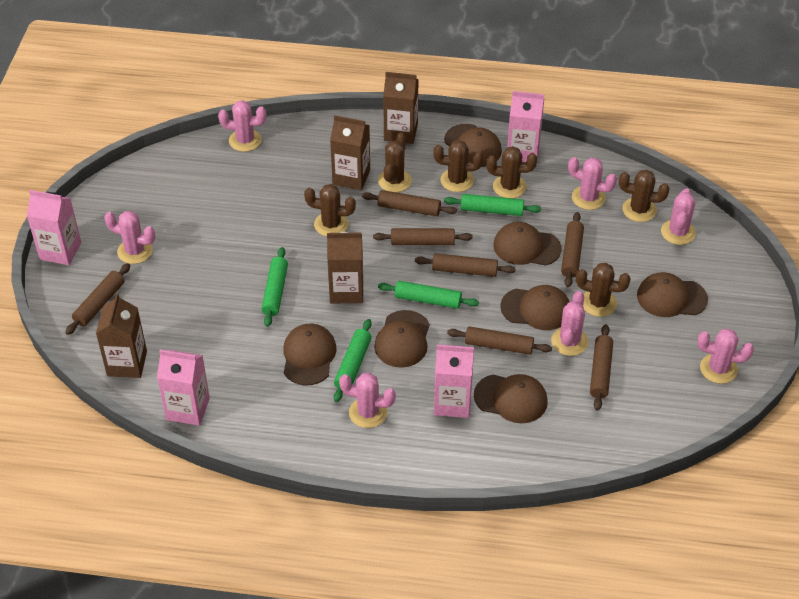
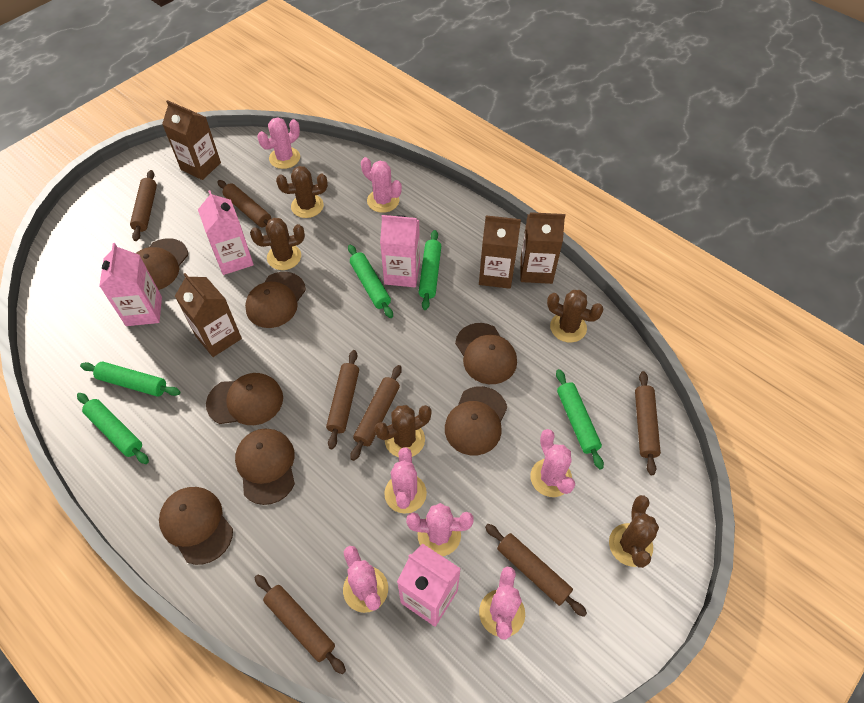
brown cactus: [304,184,356,236] [378,132,412,192] [433,140,483,192] [487,146,537,198] [576,263,631,317] [619,170,670,222] = 6 -> [250,218,305,270] [276,166,328,218] [374,405,432,457] [547,290,604,343] [609,495,659,568] = 5
green rolling pin: [261,247,288,327] [334,319,372,402] [378,281,479,309] [444,194,541,216] = 4 -> [77,393,149,464] [80,361,180,397] [348,245,393,318] [419,230,441,310] [556,369,604,469] = 5

